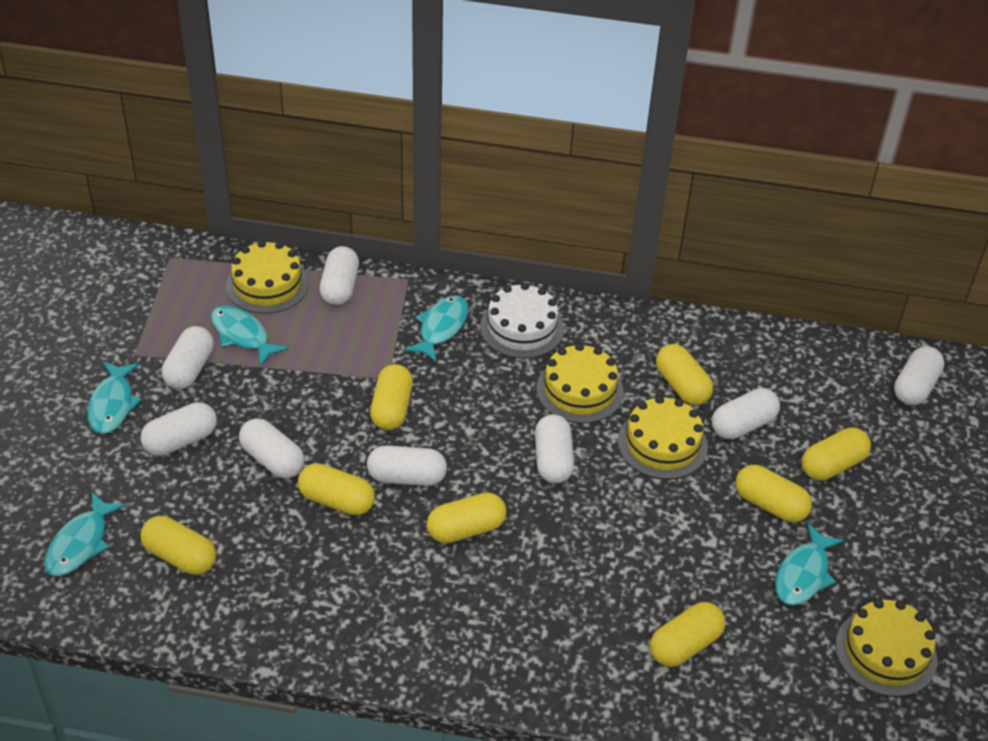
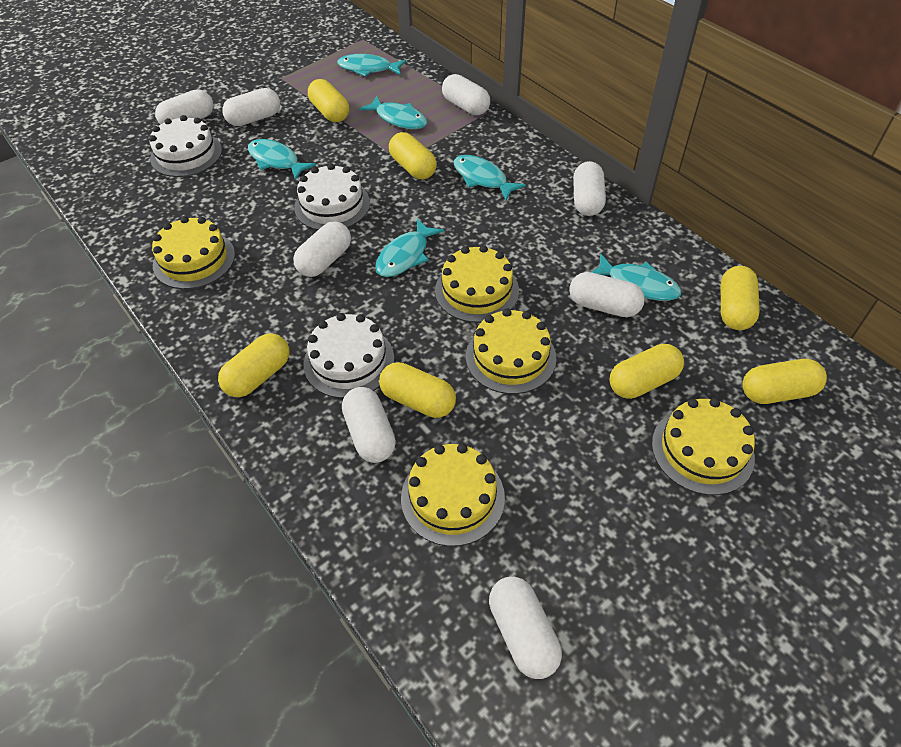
turquoise fish: [44,492,126,576] [87,362,142,434] [211,305,288,366] [404,295,468,362] [775,523,844,605] = 5 -> [248,139,316,180] [337,54,406,77] [359,96,427,129] [375,218,444,277] [454,155,526,201] [592,254,681,301] = 6
white cake: [480,283,564,359] = 1 -> [149,115,222,177] [294,164,370,230] [303,313,394,398] = 3
yellow cake: [226,241,309,314] [536,343,624,423] [618,396,708,479] [835,599,937,697] = 4 -> [152,216,235,289] [401,444,505,546] [435,245,519,323] [466,308,556,394] [652,398,755,495] = 5
yellow capsule: [140,516,216,575] [298,463,375,516] [370,364,413,430] [427,492,506,543] [650,602,725,667] [656,344,713,405] [735,465,812,522] [802,427,871,481] = 8 -> [218,333,290,397] [308,79,349,122] [379,362,456,418] [389,132,437,179] [609,344,684,399] [721,266,760,330] [743,359,827,404] = 7

